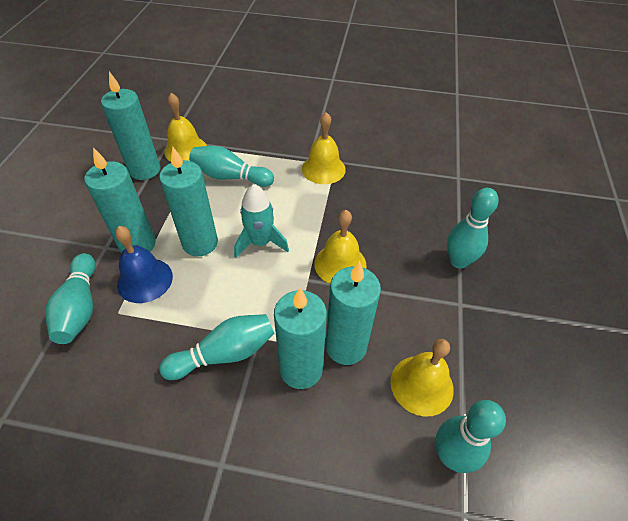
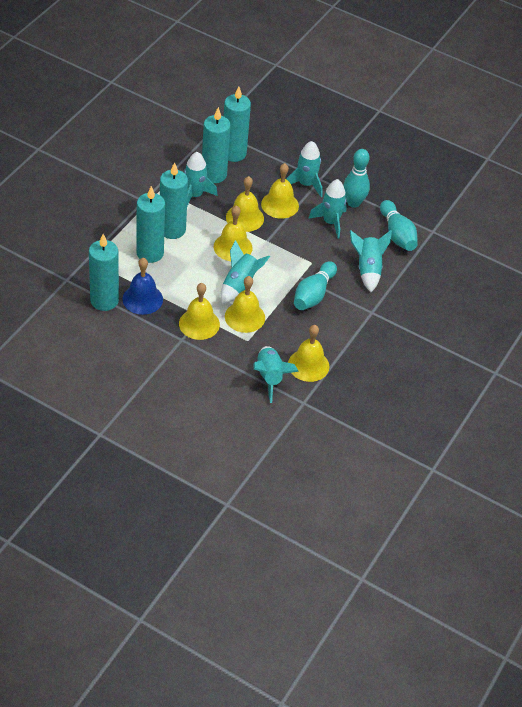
turquoise bowling pin: [45,253,96,344] [159,314,274,380] [189,146,274,187] [435,400,506,473] [447,188,499,269] = 5 -> [294,261,337,310] [343,149,370,208] [380,200,418,251] = 3
turquoise rocket: [234,184,289,258] = 1 -> [184,152,218,206] [221,240,270,304] [253,346,299,403] [287,141,323,197] [308,179,347,239] [350,230,392,292] = 6
yellow bell: [164,93,207,162] [302,112,346,184] [314,210,367,284] [391,339,454,417] = 4 -> [179,283,220,340] [214,205,252,261] [225,276,265,333] [226,176,264,232] [261,163,299,219] [288,325,329,382] = 6

